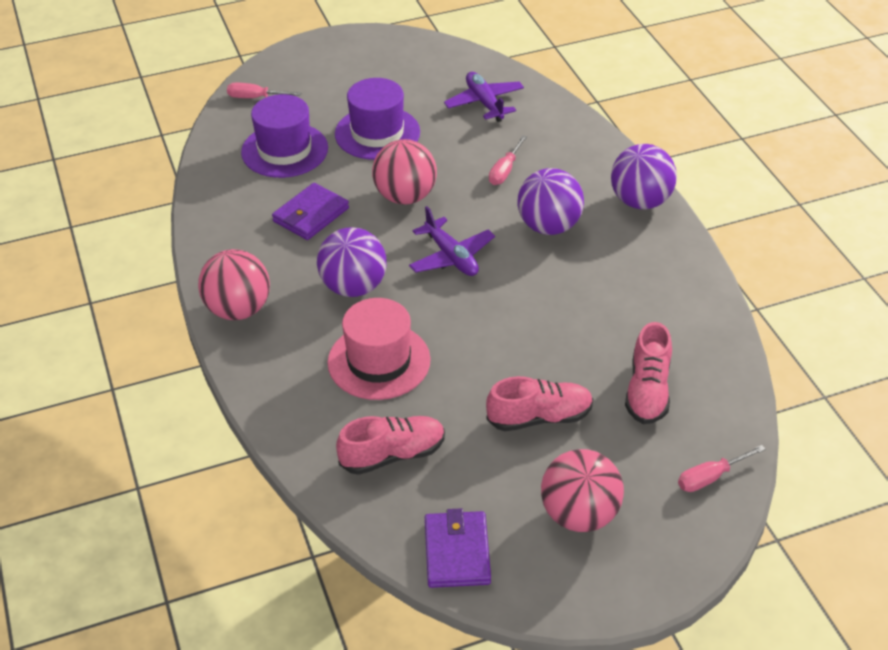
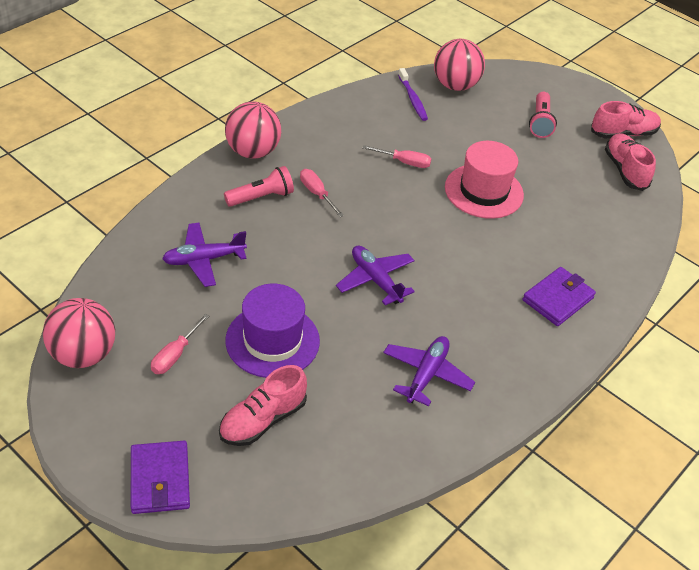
pink flashlight: none = 0 -> [224,166,294,207] [529,92,557,138] = 2
purple ball: [317,227,387,297] [517,168,584,235] [611,144,677,209] = 3 -> none = 0
purple hat: [241,94,328,178] [335,78,420,160] = 2 -> [225,284,320,378] = 1
purple plane: [409,206,495,276] [444,72,524,122] = 2 -> [162,223,247,287] [336,245,415,305] [383,336,475,406] = 3
purple toothbrush: none = 0 -> [398,68,428,121] = 1

